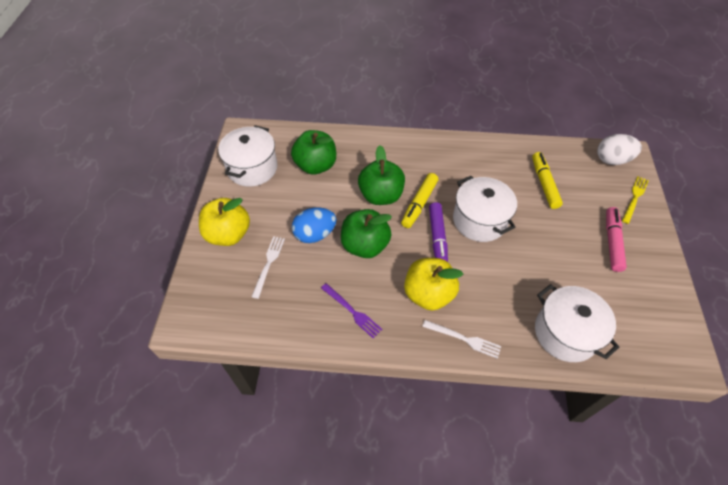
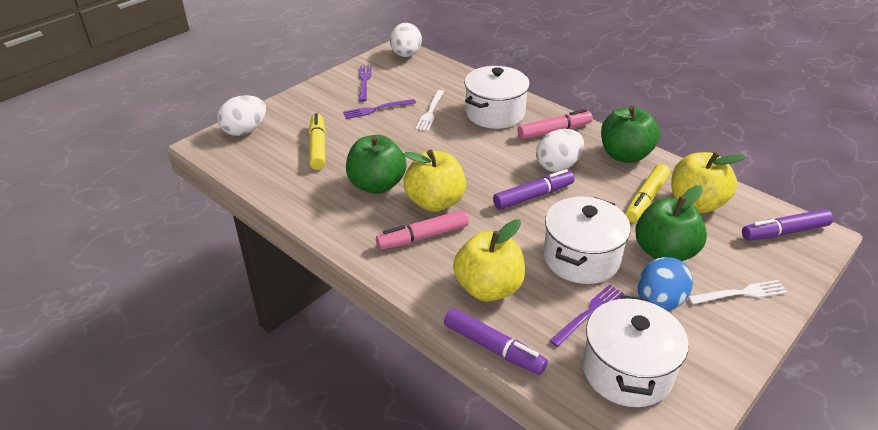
pink marker: [606,207,627,272] = 1 -> [376,210,469,250] [517,109,593,140] = 2
purple fork: [321,283,382,339] = 1 -> [343,99,416,119] [359,65,372,101] [549,284,624,347] = 3
purple marker: [429,202,448,262] = 1 -> [444,308,548,375] [493,169,575,210] [742,209,833,241] = 3
white egg: [597,134,642,165] = 1 -> [217,95,266,136] [390,23,422,57] [536,129,584,172] = 3
yellow apple: [199,198,250,246] [404,258,463,311] = 2 -> [404,150,466,212] [453,219,525,301] [671,151,746,213] = 3
yellow fork: [622,176,649,224] = 1 -> none = 0

